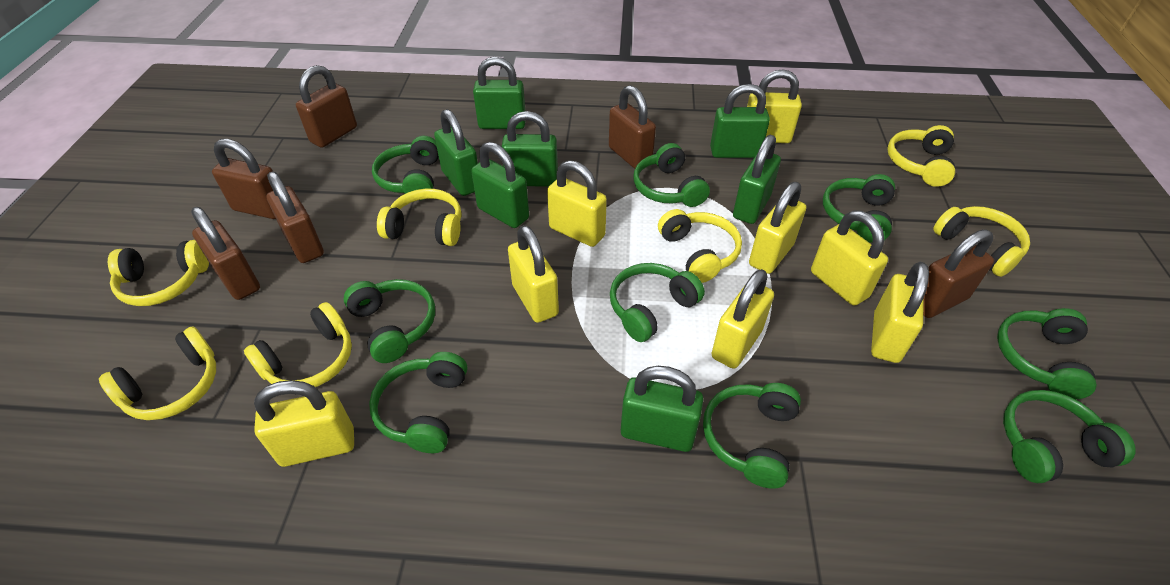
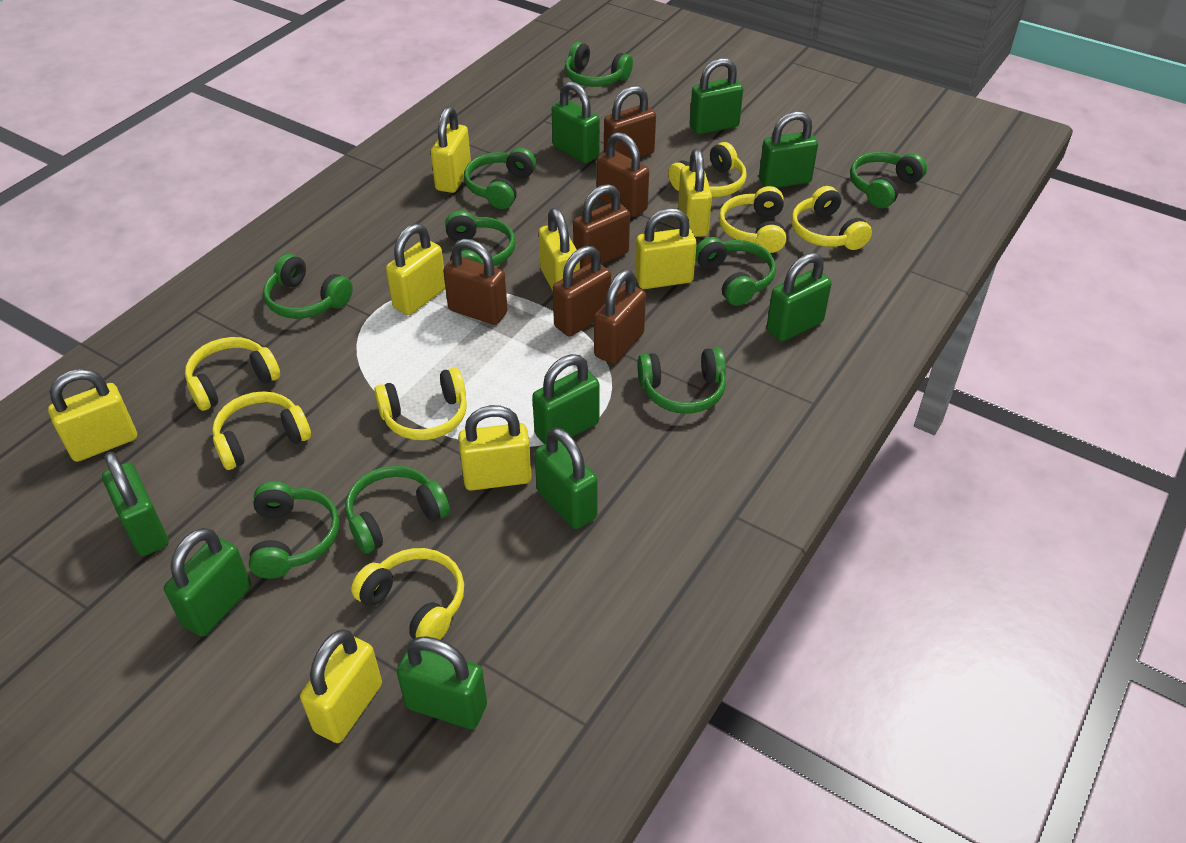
green padlock: [434,109,478,196] [471,142,529,228] [473,57,526,129] [501,111,558,187] [621,366,703,452] [710,84,770,158] [733,135,781,224] = 7 -> [102,452,169,556] [164,528,251,636] [397,636,487,729] [532,354,600,444] [535,427,598,529] [552,81,600,164] [690,58,743,135] [759,111,818,188] [767,252,832,342] = 9

